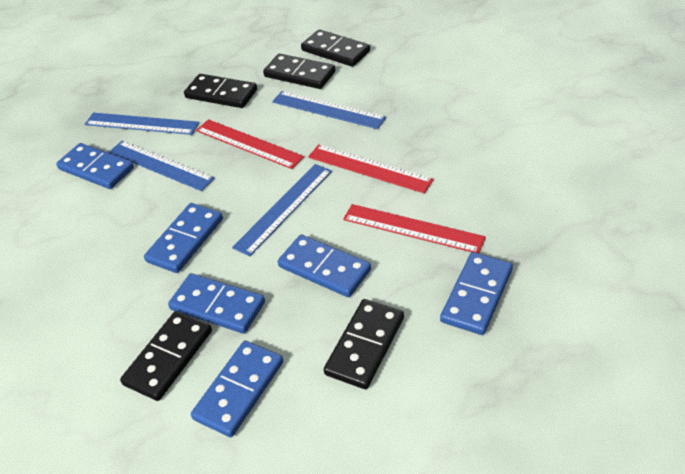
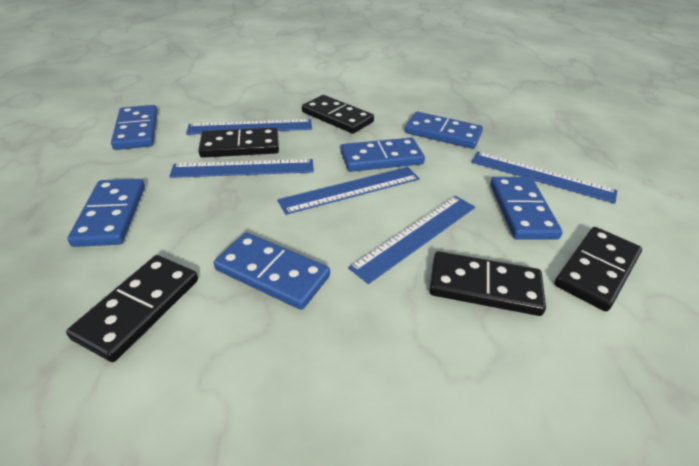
blue ruler: [85,113,200,135] [109,141,215,191] [232,164,332,257] [272,91,386,129] = 4 -> [169,159,314,178] [186,119,312,135] [277,167,420,215] [348,196,475,284] [471,152,617,204] = 5
red ruler: [196,119,304,169] [308,144,434,193] [343,204,486,253] = 3 -> none = 0

